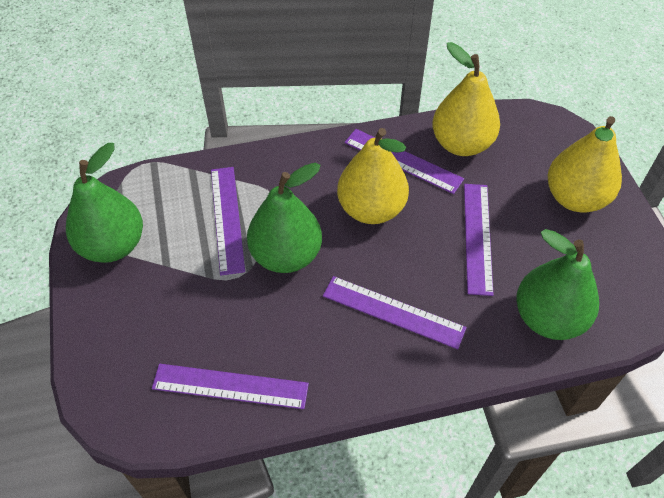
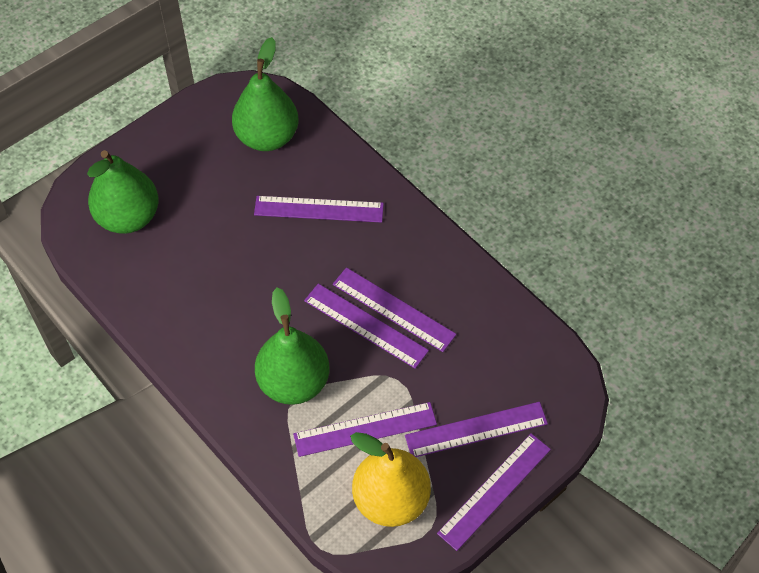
purple ruler: [152,364,309,409] [211,167,245,276] [323,276,467,349] [344,129,464,194] [464,184,494,296] = 5 -> [254,196,384,223] [293,402,437,457] [304,284,429,369] [333,267,456,352] [405,402,548,457] [437,433,551,551] = 6
yellow pear: [337,128,409,224] [432,42,500,156] [548,116,622,212] = 3 -> [350,432,431,527] = 1

